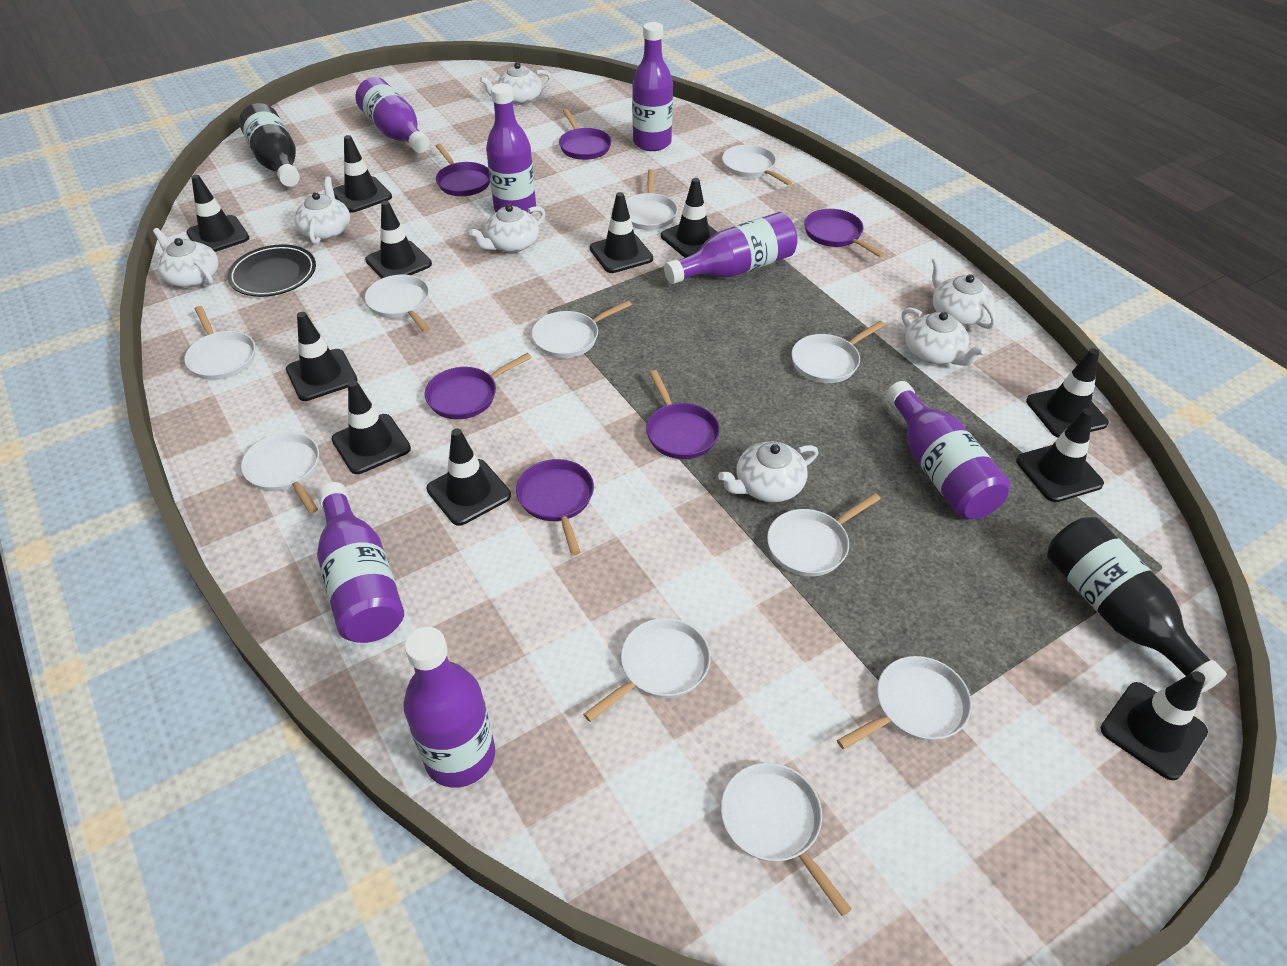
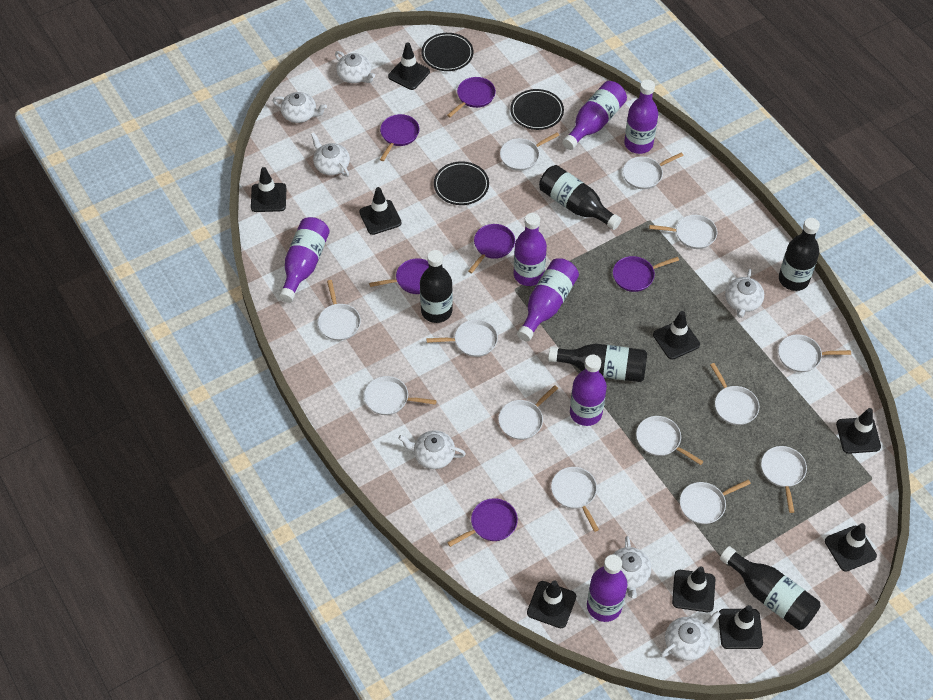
black bottle: [239,103,300,187] [1047,517,1226,693] = 2 -> [420,250,453,323] [539,165,622,230] [548,344,647,382] [720,546,820,630] [779,218,820,291] = 5
black plate: [227,244,316,297] = 1 -> [421,33,473,71] [434,161,489,205] [510,89,564,130] = 3
black traffic cone: [186,175,249,252] [286,312,358,401] [332,380,411,474] [333,135,392,213] [365,201,432,279] [426,428,511,526] [590,192,653,273] [661,178,717,258] [1016,409,1104,502] [1026,348,1109,438] [1101,671,1208,780] = 11 -> [251,167,286,212] [359,187,402,235] [388,42,430,90] [527,580,576,628] [653,311,700,360] [672,567,715,612] [718,605,763,649] [825,523,877,572] [836,408,881,454] = 9
white pan: [184,306,255,380] [241,432,319,514] [365,274,430,333] [532,300,632,358] [583,618,711,722] [626,169,678,230] [721,763,852,916] [722,145,793,185] [767,493,880,576] [791,321,885,383] [837,656,972,749] = 11 -> [318,280,361,341] [364,376,437,415] [426,319,498,357] [498,385,558,440] [500,132,559,171] [551,467,599,532] [623,152,684,189] [636,416,704,465] [649,215,717,249] [680,479,751,524] [710,363,759,425] [761,446,807,513] [778,335,851,372] = 13

